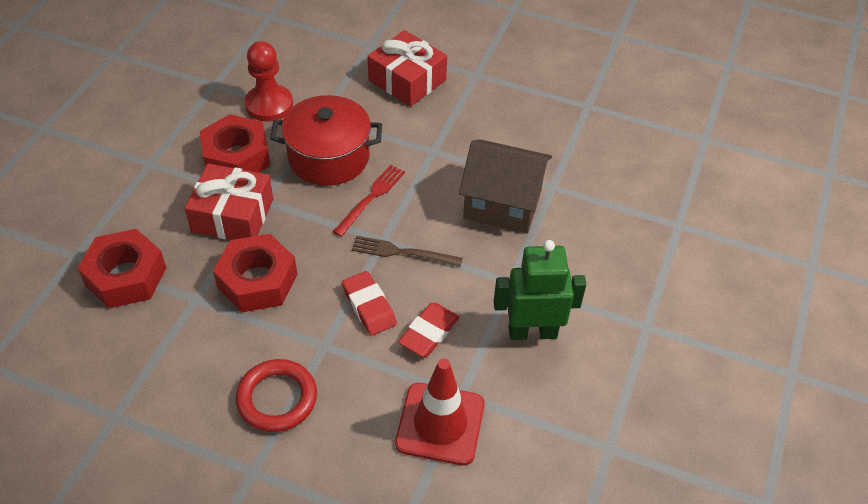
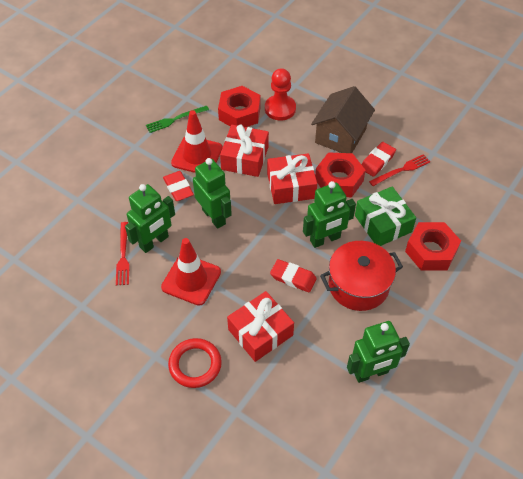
brown fork: [352,236,463,267] = 1 -> none = 0
green fork: none = 0 -> [146,106,209,133] = 1
green gift: none = 0 -> [355,187,416,246] = 1
green robot: [493,240,586,340] = 1 -> [125,184,175,253] [193,158,232,229] [303,181,356,248] [347,321,410,383] = 4
red eraser: [342,271,397,336] [398,303,459,357] = 2 -> [163,171,194,201] [270,259,317,293] [361,142,396,177] = 3
red fork: [333,165,405,237] = 1 -> [116,222,130,285] [369,154,430,186] = 2
red gift: [184,164,273,240] [368,30,447,107] = 2 -> [220,125,269,177] [227,291,294,362] [267,153,317,204] = 3
red traffic cone: [395,359,485,465] = 1 -> [161,238,221,306] [171,110,223,173] = 2

